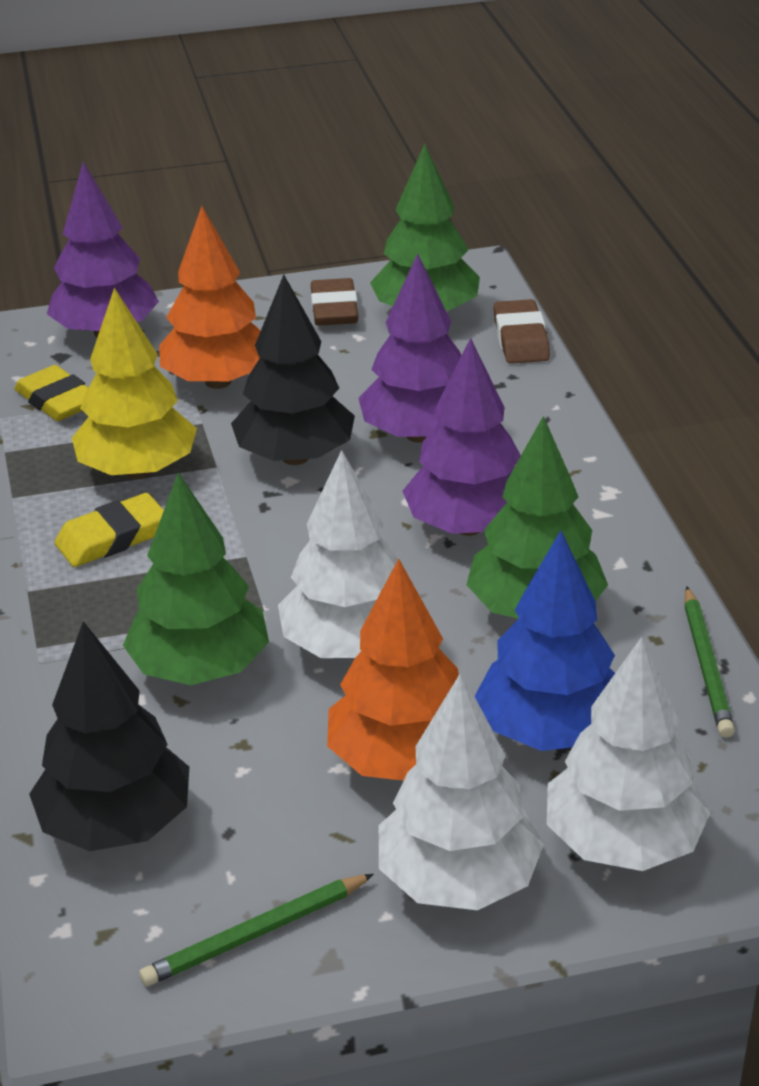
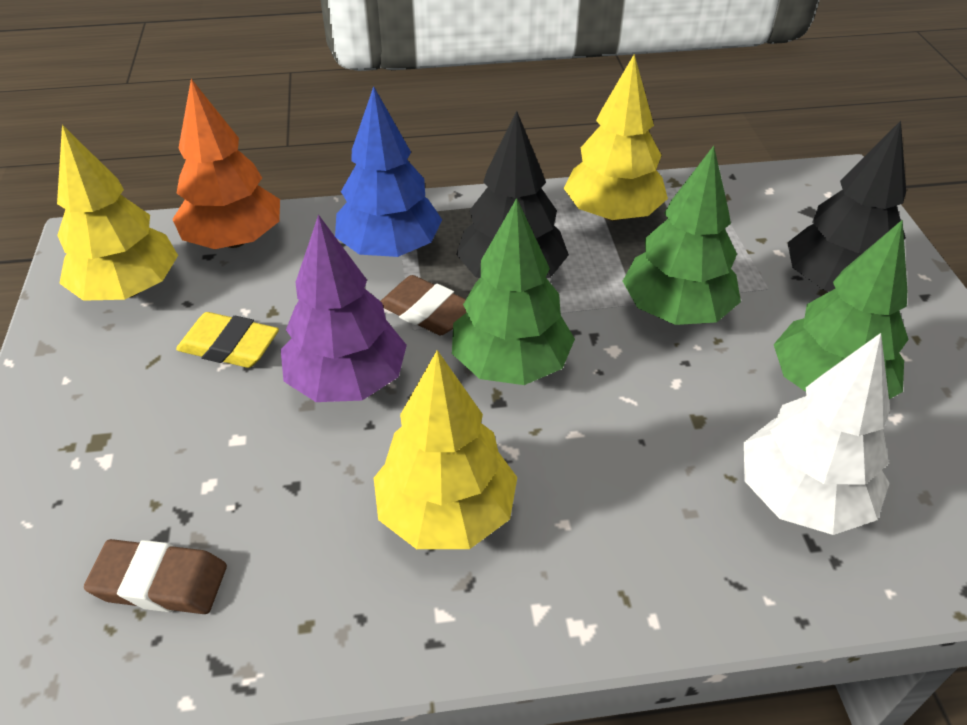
green pencil: [139,874,374,986] [684,586,735,738] = 2 -> none = 0
orange tree: [159,206,260,389] [327,559,459,781] = 2 -> [172,79,280,249] = 1
purple tree: [47,162,159,337] [358,253,462,443] [402,338,521,536] = 3 -> [281,214,407,402] = 1
white tree: [278,450,398,658] [379,674,544,910] [547,637,711,871] = 3 -> [744,333,890,535] = 1
yellow eraser: [14,365,88,421] [54,493,164,567] = 2 -> [176,312,279,368] = 1
yellow tree: [72,287,197,479] = 1 -> [57,125,178,301] [374,350,517,549] [564,54,668,221] = 3

